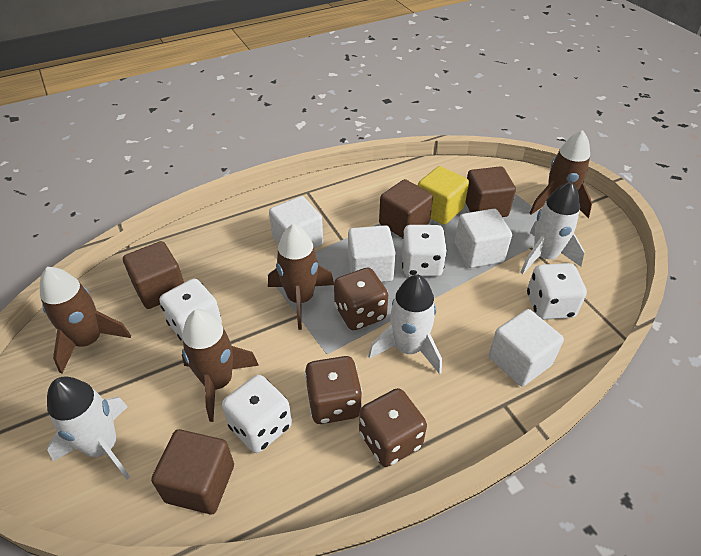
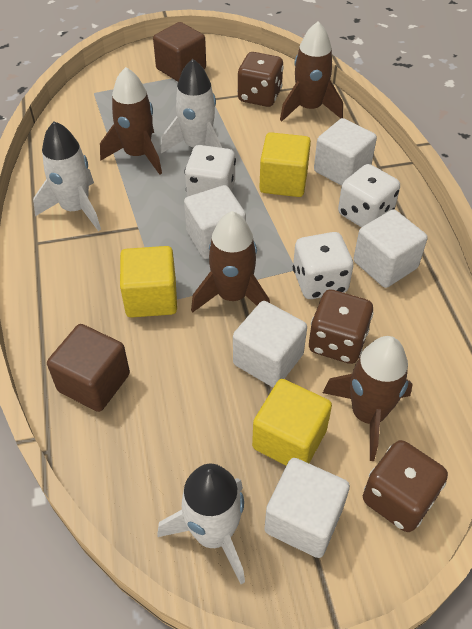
brown cube: [123,241,184,309] [151,429,234,514] [379,179,433,238] [466,166,516,217] = 4 -> [47,324,130,412] [153,22,206,82] = 2
white cube: [269,196,323,248] [348,225,396,282] [455,209,512,268] [489,309,564,386] = 4 -> [184,185,246,259] [233,301,307,387] [265,458,350,558] [314,118,377,186] [354,209,428,288] = 5
white dice: [160,279,222,342] [222,375,292,453] [402,225,447,277] [527,263,587,320] = 4 -> [184,145,236,197] [293,232,353,299] [338,164,400,227] = 3
yellow cube: [418,166,469,225] = 1 -> [120,246,177,318] [252,379,332,466] [259,132,311,197] = 3

